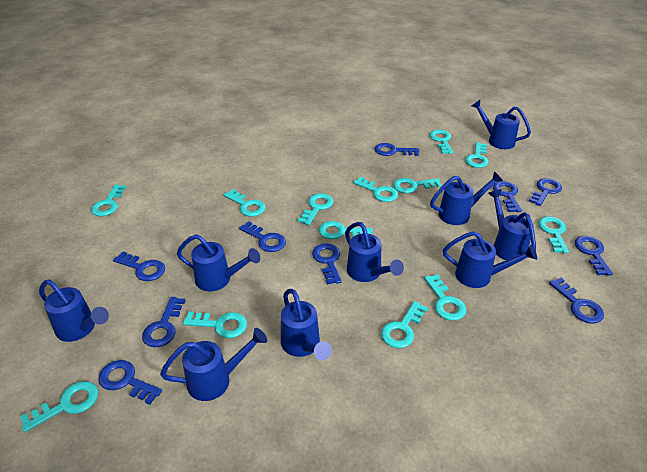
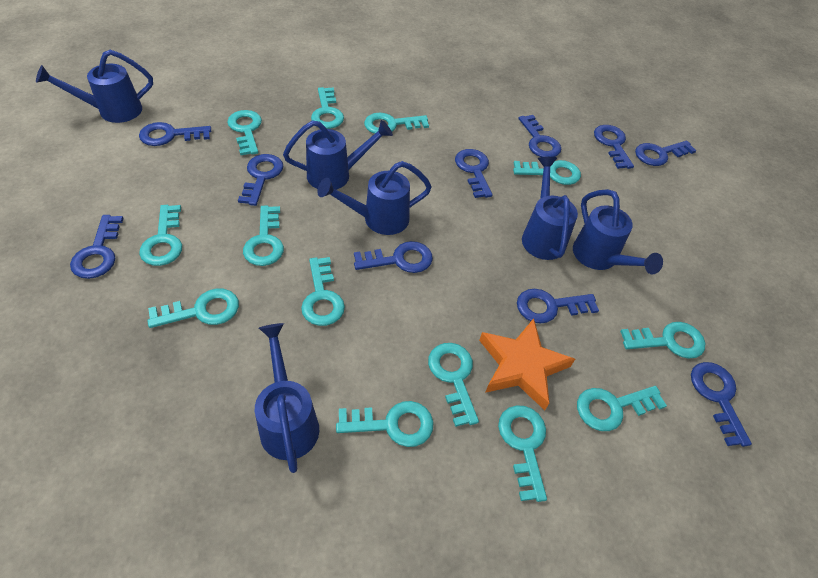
blue watering can: [39,279,109,342] [160,328,267,401] [177,234,260,291] [281,289,332,360] [345,222,404,282] [430,171,503,225] [443,231,537,288] [472,100,531,149] [488,189,536,260] = 9 -> [36,50,153,123] [255,323,319,473] [283,120,393,190] [318,161,432,235] [522,157,578,260] [573,189,663,275] = 6
orange star: none = 0 -> [479,318,575,410] = 1

